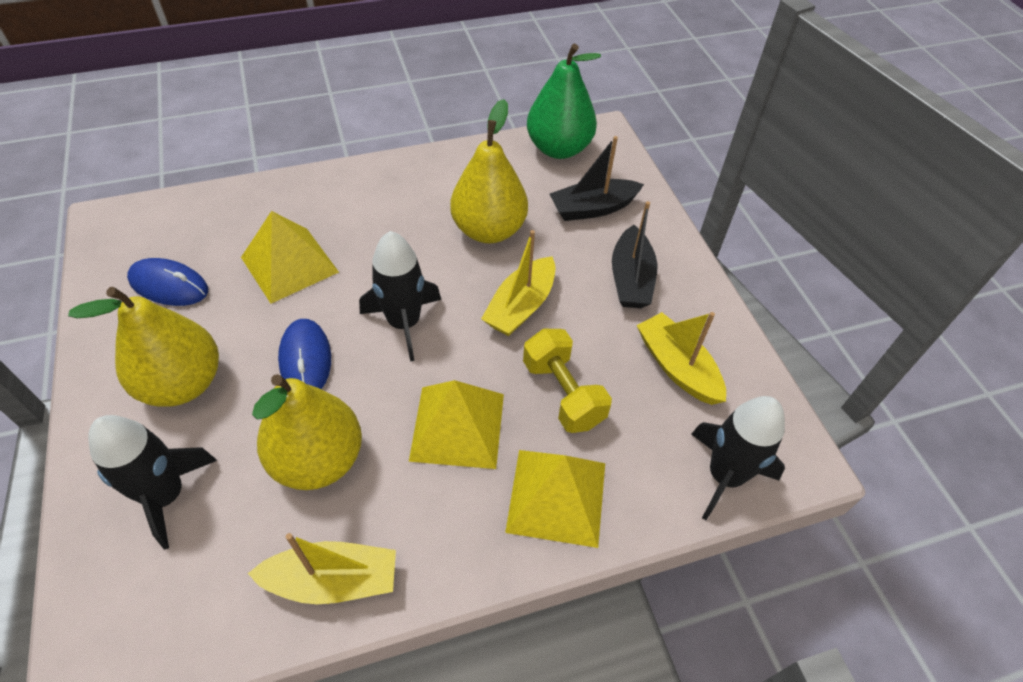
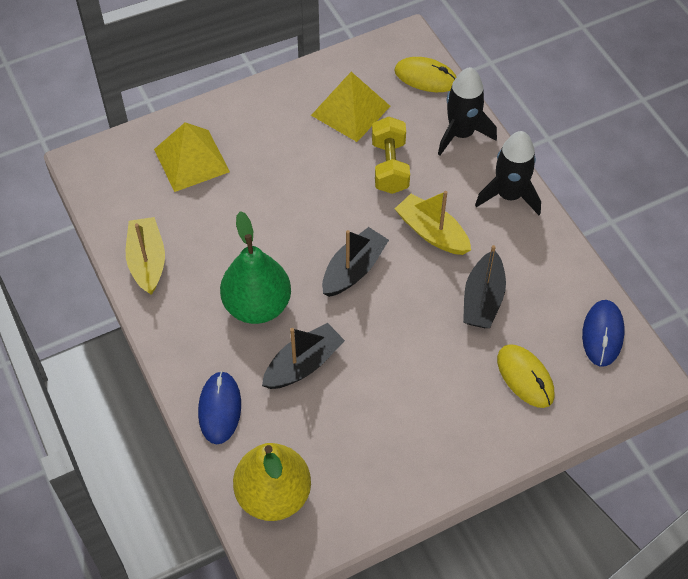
black boat: [549,136,644,221] [612,201,657,308] = 2 -> [262,323,345,389] [322,227,389,297] [463,245,506,328] = 3
black rocket: [88,415,217,549] [359,231,441,362] [691,396,785,520] = 3 -> [438,67,497,155] [475,131,541,215] = 2
yellow boat: [248,533,396,604] [481,230,555,336] [637,312,726,405] = 3 -> [126,217,165,295] [395,191,471,255] = 2
yellow mouse: none = 0 -> [395,57,456,92] [497,344,555,408] = 2
yellow pear: [68,287,219,407] [252,374,362,490] [450,99,528,243] = 3 -> [233,443,311,521] = 1
yellow pyramid: [241,211,339,304] [409,380,504,469] [505,450,605,548] = 3 -> [154,122,230,192] [311,72,390,142] = 2

